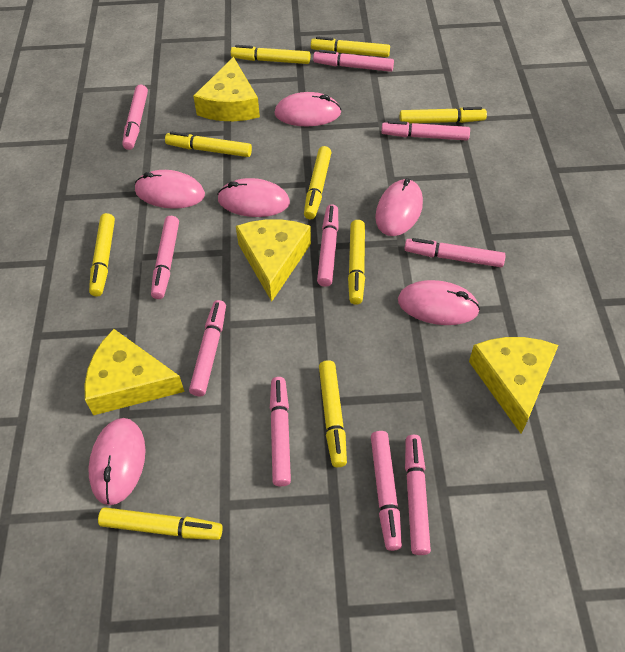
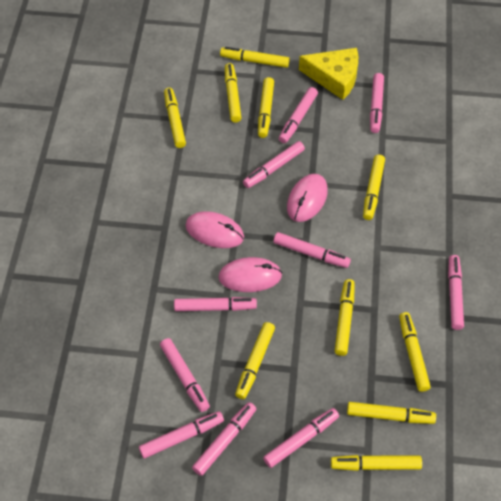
pink mouse: [88,418,146,505] [135,170,205,209] [217,178,290,217] [274,92,341,126] [375,178,423,236] [398,280,480,325] = 6 -> [185,211,244,248] [218,257,282,292] [287,174,328,222] = 3
yellow cheese: [84,329,185,415] [193,57,260,121] [236,219,311,302] [469,337,559,434] = 4 -> [299,48,358,100] = 1
yellow marker: [89,213,115,296] [98,507,223,540] [165,131,252,157] [231,45,310,64] [304,146,332,219] [311,36,390,57] [319,360,347,467] [348,220,365,305] [400,107,487,123] = 9 -> [164,88,186,148] [220,47,290,68] [225,63,241,123] [235,322,275,399] [258,77,274,138] [331,455,422,471] [335,279,355,356] [347,402,436,424] [363,155,385,220] [399,312,431,392] = 10

